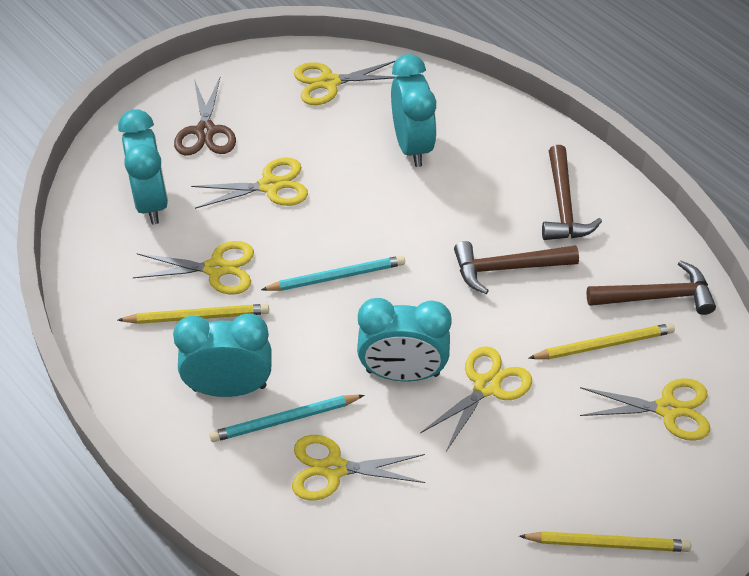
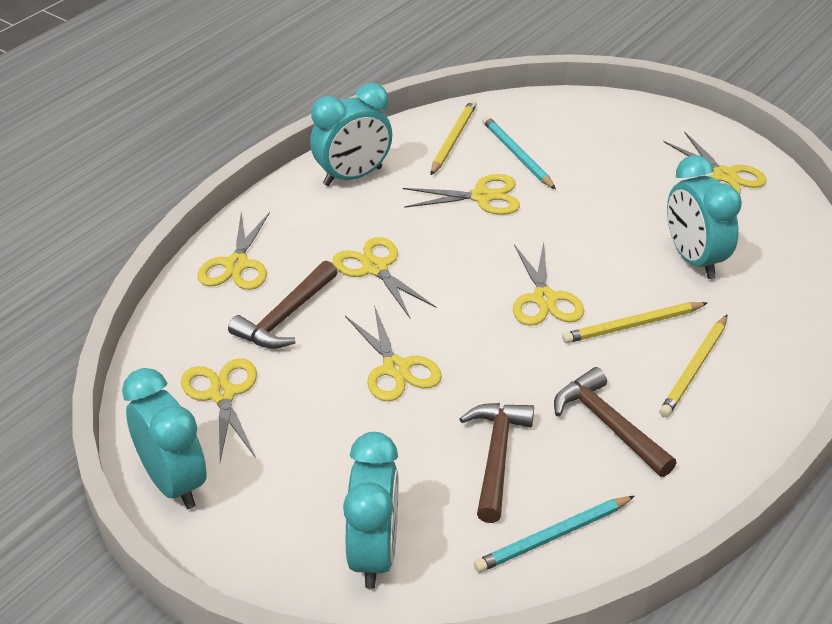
brown scissors: [174,78,236,155] = 1 -> none = 0
yellow scissors: [133,241,254,294] [191,157,308,209] [292,435,425,500] [294,60,397,105] [420,346,532,451] [580,378,710,441] = 6 -> [181,358,257,462] [197,212,270,290] [332,237,436,318] [345,305,442,401] [403,174,520,215] [513,242,584,326] [663,132,767,194] = 7

